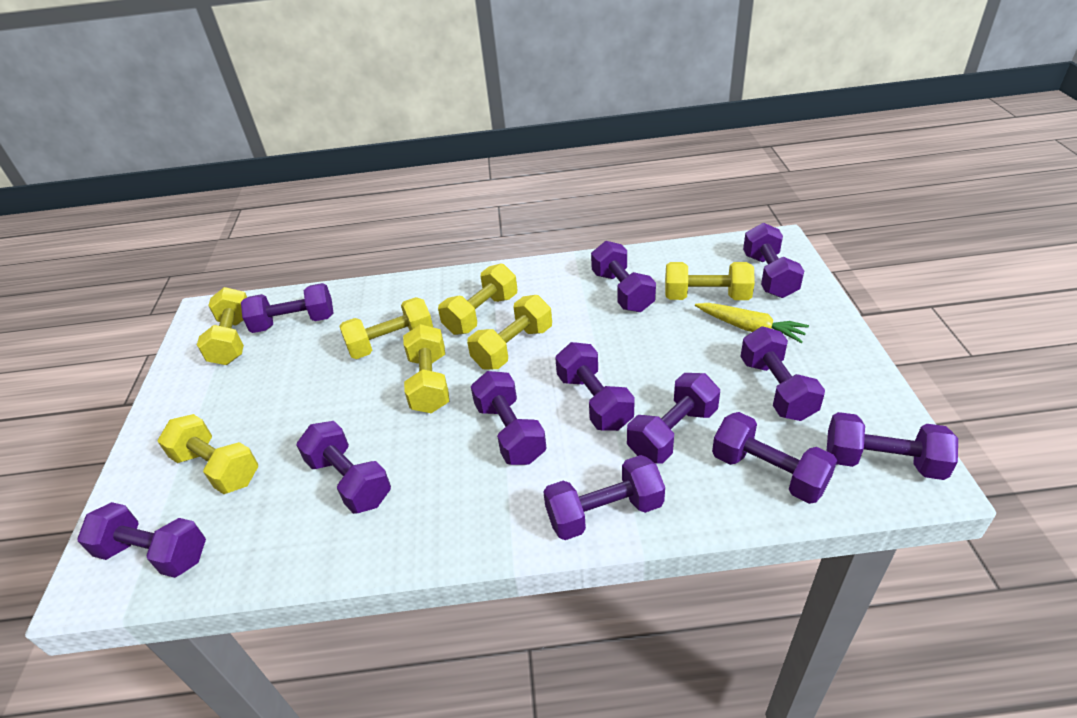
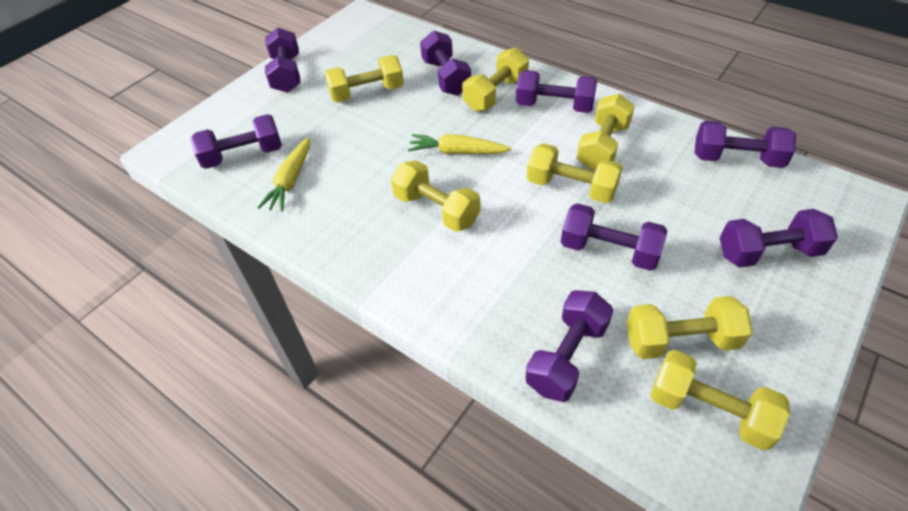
purple dumbbell: [77,502,206,578] [241,283,334,333] [296,421,391,514] [471,371,547,465] [543,455,665,540] [555,342,635,431] [591,241,656,312] [627,373,720,463] [712,412,837,504] [740,327,825,421] [743,223,804,298] [827,412,958,480] = 12 -> [190,114,282,169] [265,27,300,93] [420,30,471,96] [516,70,597,113] [525,290,613,402] [561,203,667,271] [695,121,796,168] [720,209,838,268] = 8
yellow carrot: [695,303,809,343] = 1 -> [257,137,310,212] [408,134,511,154] = 2

